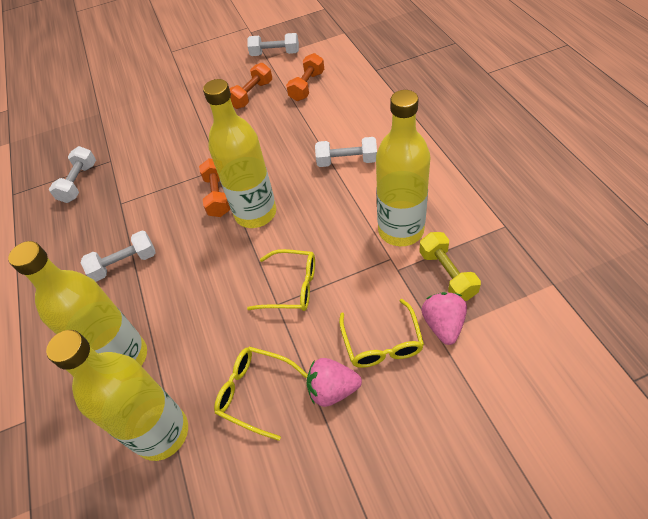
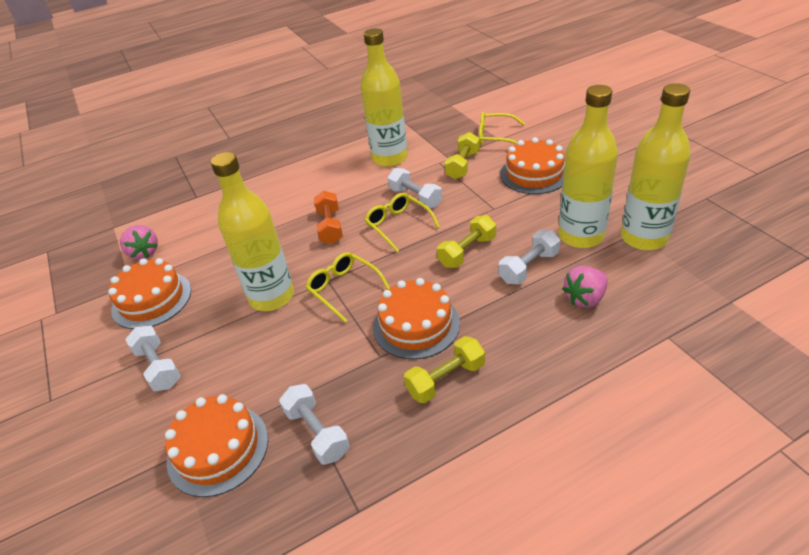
orange cake: none = 0 -> [108,258,191,329] [165,394,268,497] [373,278,460,360] [500,137,565,194] = 4
orange dumbbell: [199,158,230,217] [230,63,272,109] [286,53,324,101] = 3 -> [314,191,343,244] = 1
yellow dumbbell: [419,232,481,301] = 1 -> [404,336,485,403] [437,215,496,268] [445,132,480,180] = 3

